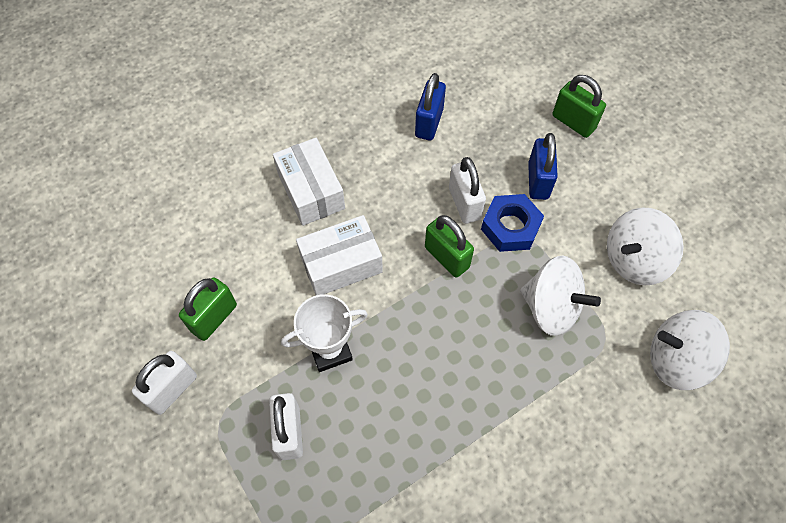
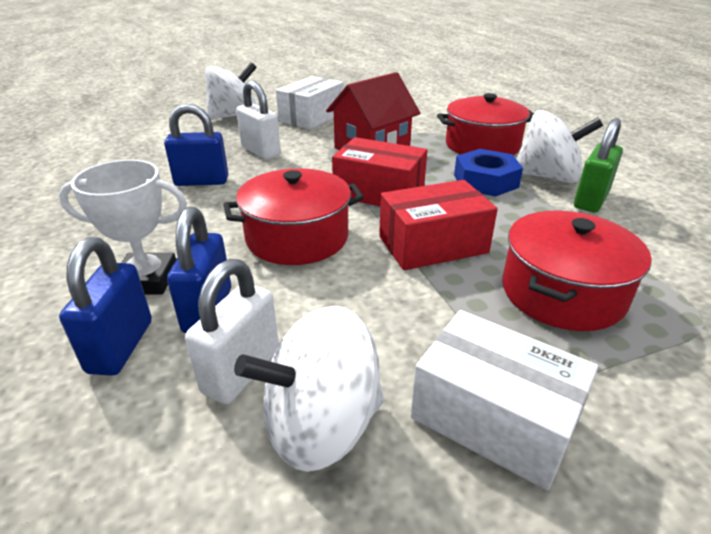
blue padlock: [415,73,446,141] [528,133,558,200] = 2 -> [59,237,152,376] [164,104,229,186] [167,207,231,333] = 3
green padlock: [179,277,237,341] [425,215,474,278] [553,75,606,138] = 3 -> [574,118,623,212] = 1
red box: none = 0 -> [332,137,427,206] [379,180,498,270] = 2
red house: none = 0 -> [326,72,420,150] = 1
red pot: none = 0 -> [223,168,364,265] [437,93,534,155] [502,211,652,331] = 3
white padlock: [132,351,197,415] [269,393,303,460] [449,157,486,224] = 3 -> [185,259,279,404] [236,81,281,159] = 2

